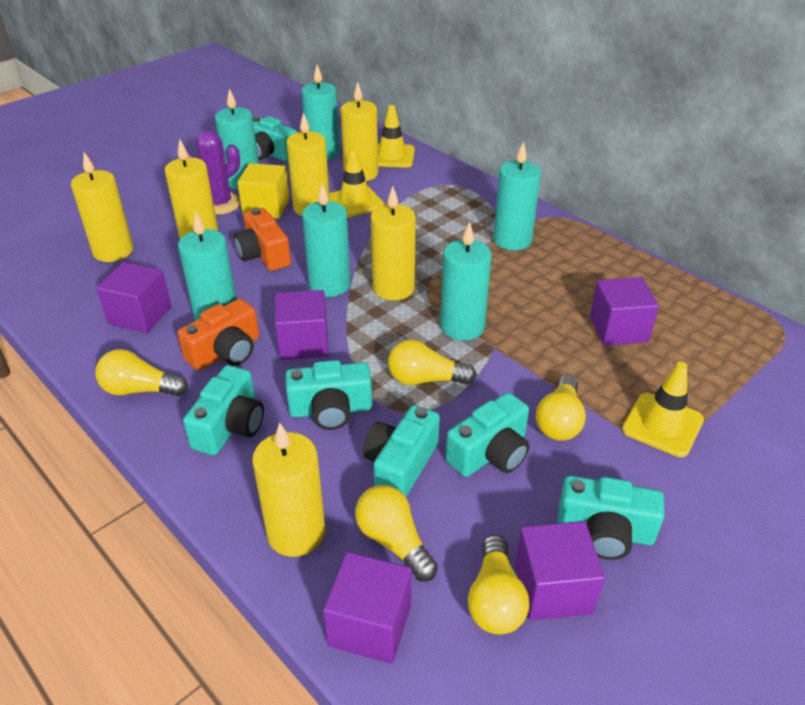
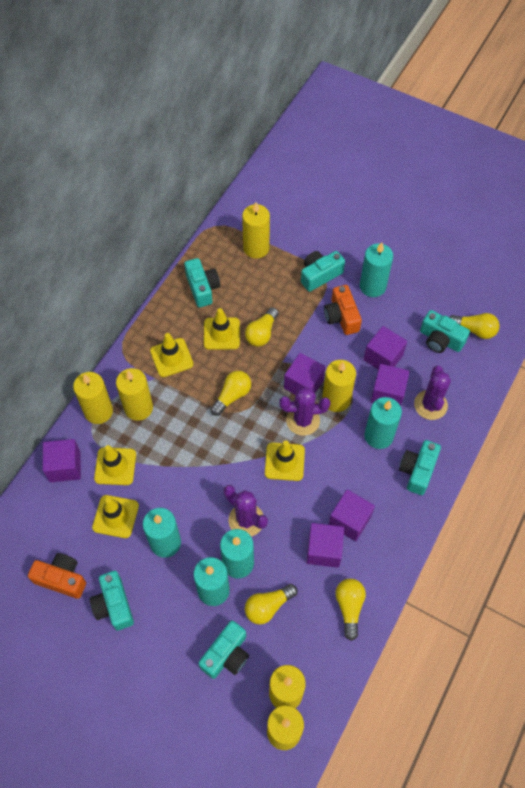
purple cactus: [187,130,241,215] = 1 -> [224,485,268,536] [279,387,330,436] [414,366,451,420] = 3
purple cube: [96,262,172,333] [275,290,329,360] [323,552,412,664] [515,521,605,620] [590,277,659,346] = 5 -> [43,439,81,482] [284,353,326,395] [306,523,344,568] [329,490,375,542] [364,326,407,369] [371,364,410,406] = 6
turquoise candle: [178,211,237,321] [215,89,259,190] [301,65,340,160] [302,183,351,297] [440,221,492,341] [493,141,541,251] = 6 -> [143,508,181,558] [193,557,230,606] [220,529,254,578] [360,242,393,297] [364,397,402,449] = 5
yellow cube: [237,163,290,219] = 1 -> none = 0
yellow traffic cone: [329,148,384,218] [378,105,415,168] [622,362,704,457] = 3 -> [92,495,139,538] [94,445,136,485] [150,333,194,377] [204,308,240,350] [265,441,305,481] = 5

